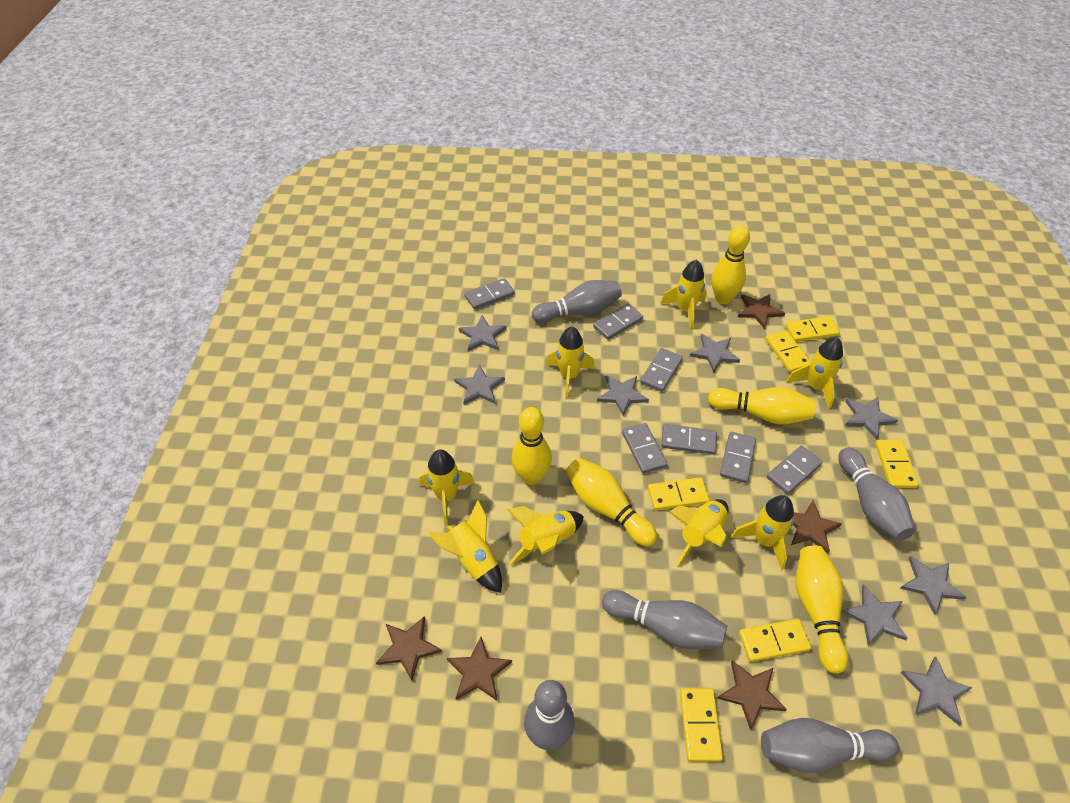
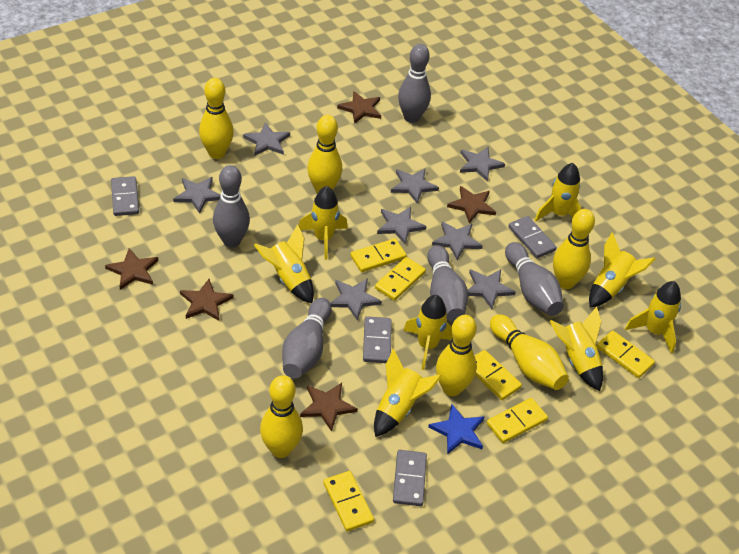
blue star: none = 0 -> [428,404,484,454] = 1
grey domino: [465,278,515,310] [593,304,643,340] [622,423,667,474] [640,348,683,392] [661,424,717,455] [720,432,756,483] [767,445,822,494] = 7 -> [111,176,139,216] [363,316,392,363] [393,450,427,506] [508,216,557,258] = 4
yellow bowling pin: [512,407,552,485] [566,458,657,547] [708,387,816,424] [712,225,750,304] [796,545,848,674] = 5 -> [199,78,234,159] [260,375,303,458] [307,115,342,194] [436,315,477,396] [490,314,569,390] [553,209,595,289] = 6

